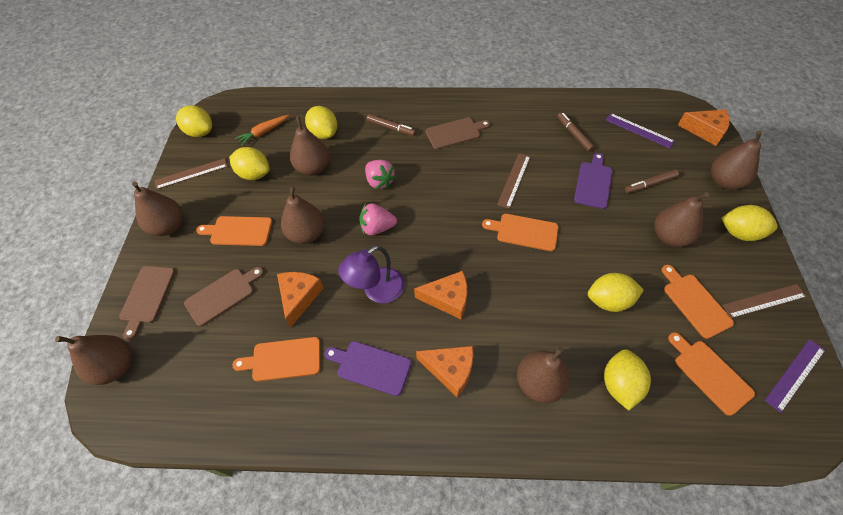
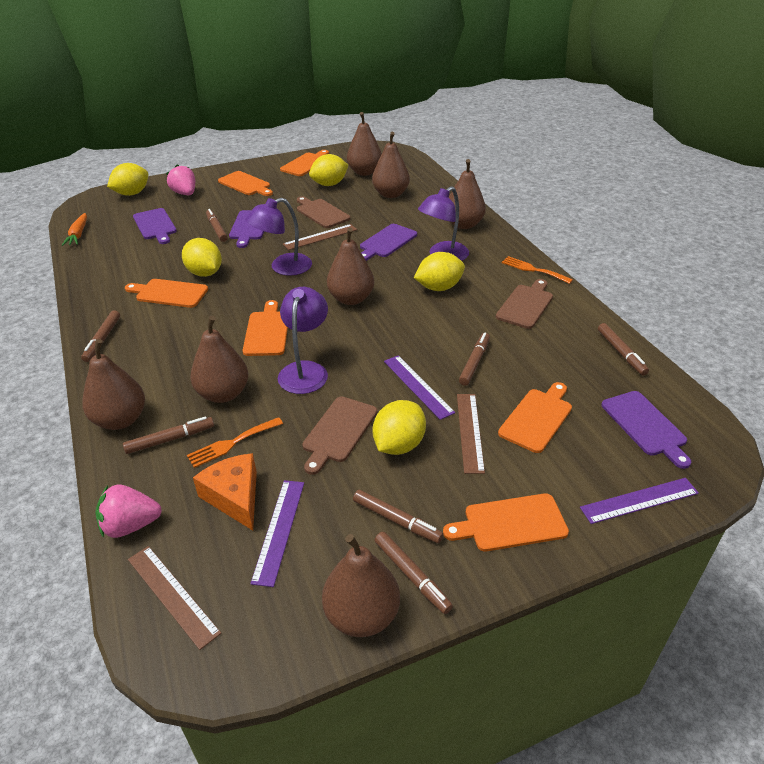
brown marker: [367,114,416,136] [557,113,594,152] [625,170,679,193] = 3 -> [81,310,120,362] [123,416,214,454] [206,209,228,242] [353,490,443,543] [375,532,453,614] [459,333,490,386] [598,323,649,375] = 7
orange cheese: [277,272,323,328] [414,271,467,319] [416,346,473,397] [678,110,730,146] = 4 -> [193,453,257,531] = 1
orange cutting board: [196,216,272,246] [232,337,321,382] [482,214,559,251] [661,265,734,339] [668,332,755,416] = 5 -> [125,279,208,308] [218,171,273,196] [243,300,288,356] [280,150,329,176] [443,493,569,552] [498,382,572,453] = 6
orange fork: none = 0 -> [187,417,283,468] [502,256,573,284] = 2
purple cutting board: [324,341,411,396] [574,153,613,209] = 2 -> [133,208,177,244] [229,210,264,248] [360,224,417,261] [601,391,691,469] = 4
purple lamp: [338,245,405,303] = 1 -> [245,198,312,276] [278,287,328,394] [418,186,469,261] = 3
purple ruler: [606,113,675,148] [765,339,825,413] = 2 -> [250,480,304,587] [384,355,455,420] [580,478,699,524] = 3
yellow lemon: [176,105,212,137] [229,147,270,180] [305,106,337,139] [588,273,644,312] [604,349,651,411] [721,205,778,241] = 6 -> [107,163,149,196] [182,238,222,277] [309,154,348,186] [372,400,426,455] [414,252,465,291] = 5

